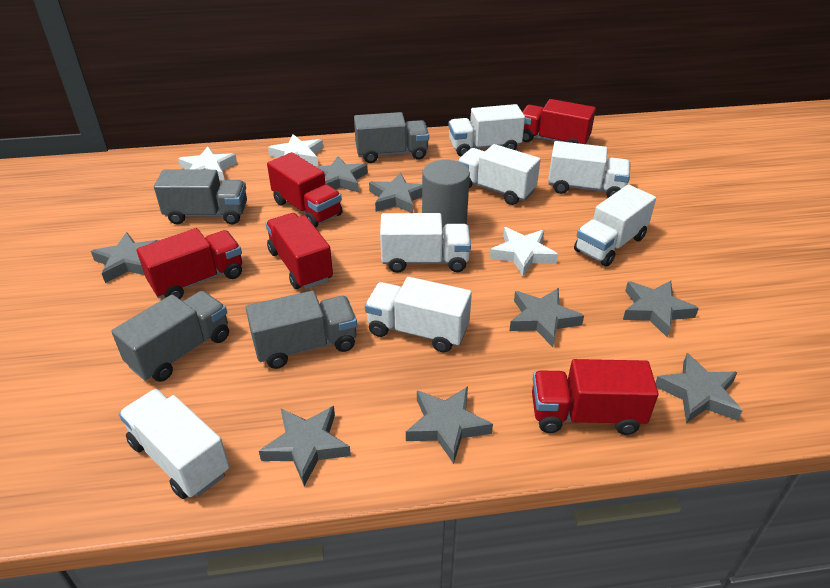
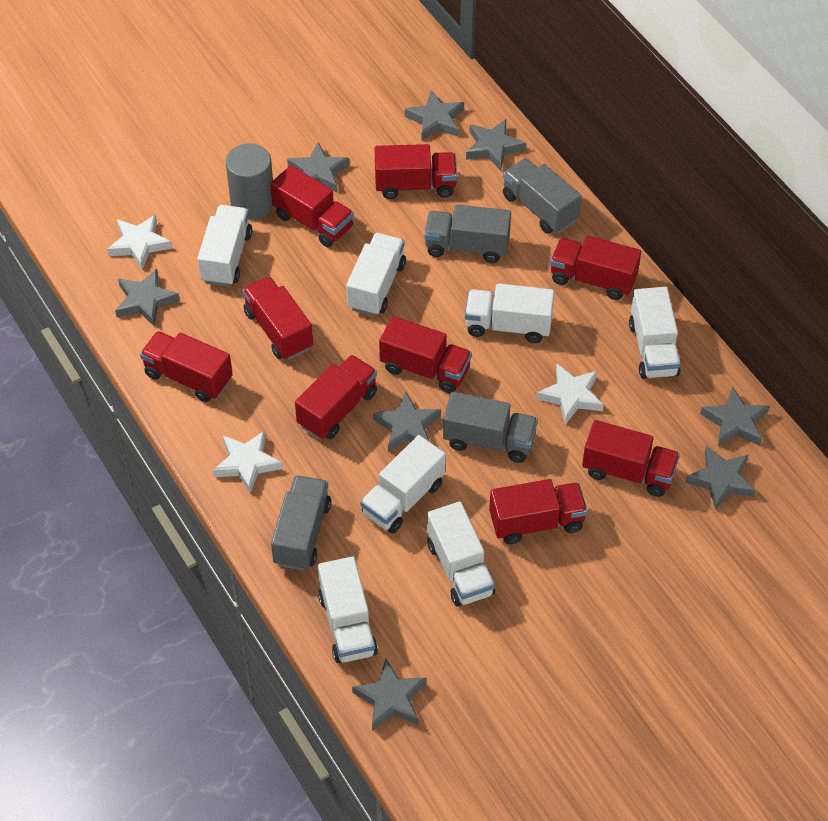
red truck: [137,228,242,299] [265,213,333,289] [267,152,343,228] [523,99,596,144] [532,359,659,435] = 5 -> [140,331,233,402] [242,277,313,360] [270,165,354,247] [295,355,377,439] [375,144,457,199] [379,316,472,393] [489,479,588,544] [550,236,641,300] [582,420,680,497] = 9

